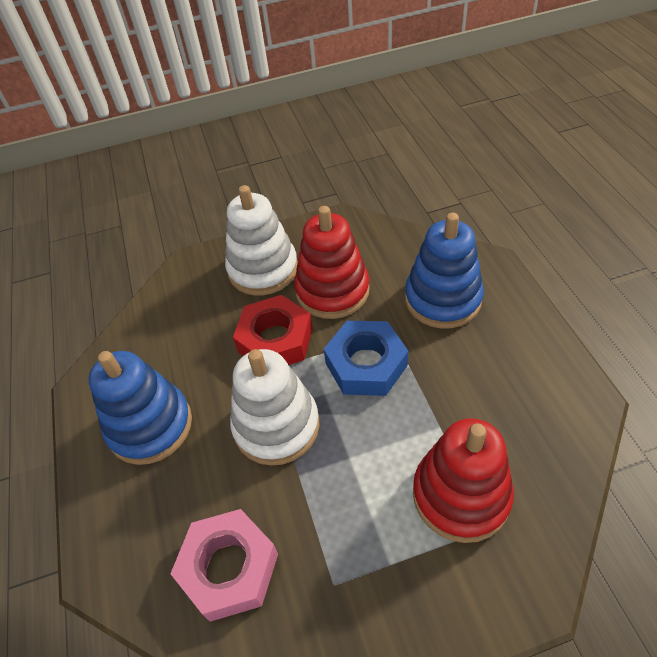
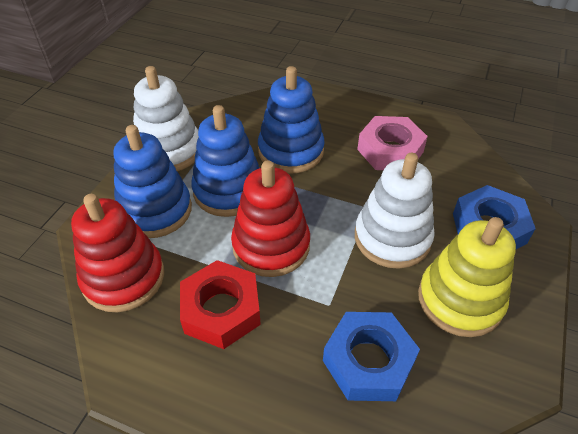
blue nut: [324,321,408,396] = 1 -> [323,312,420,401] [453,185,536,249] = 2
blue stacking toy: [88,351,192,465] [405,213,484,329] = 2 -> [114,125,192,238] [191,105,260,217] [258,66,325,174] = 3
yellow stacking toy: none = 0 -> [418,217,516,337] = 1

